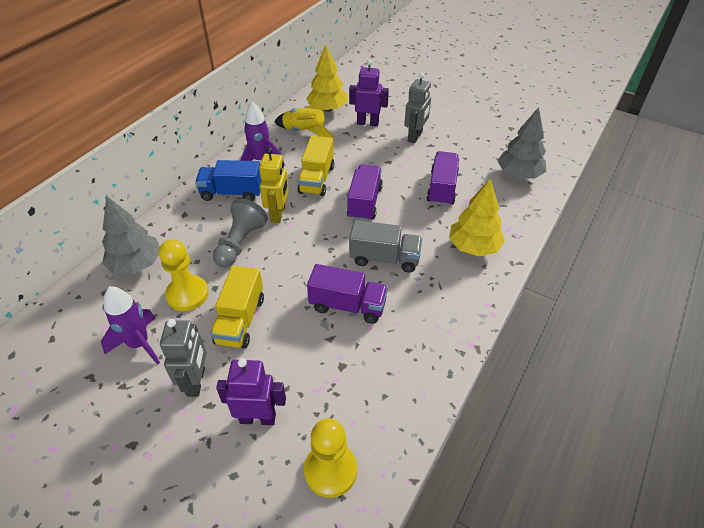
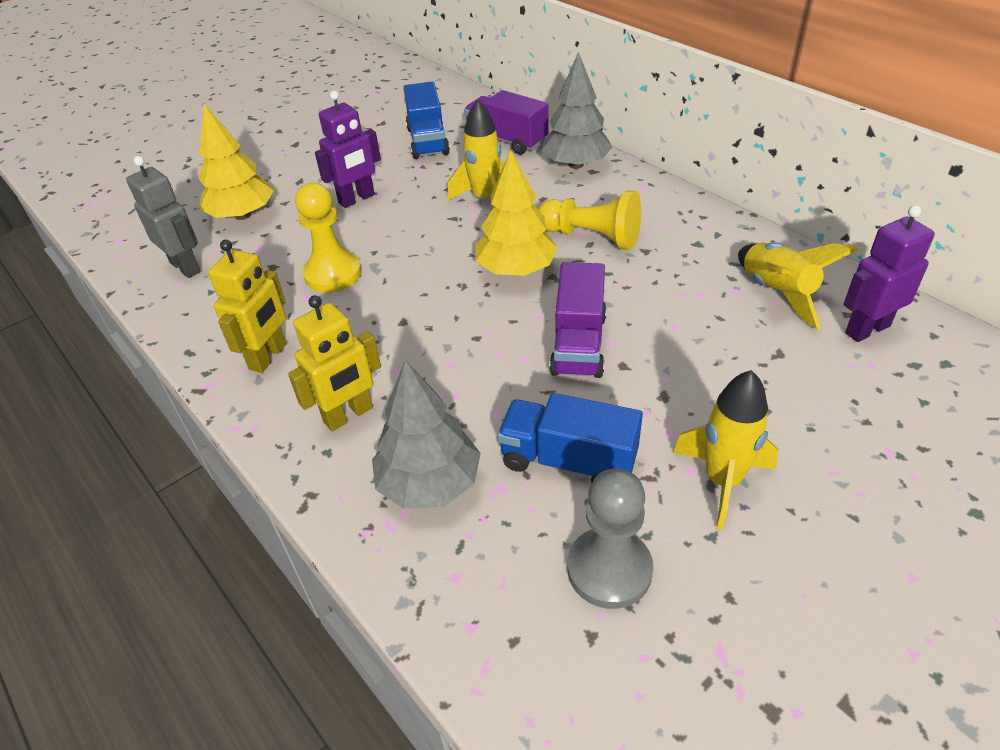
blue truck: [195,160,261,201] = 1 -> [403,82,450,159] [497,393,643,483] = 2
grey robot: [160,319,206,397] [404,73,431,143] = 2 -> [126,156,201,278] = 1
grey truck: [349,220,422,273] = 1 -> none = 0
purple rocket: [101,286,160,365] [240,102,285,165] = 2 -> none = 0
purple truck: [307,264,388,324] [347,164,383,221] [427,151,459,206] = 3 -> [464,90,549,155] [549,262,607,378] = 2
yellow robot: [259,148,289,223] = 1 -> [208,240,286,373] [288,295,381,431] = 2
yellow rocket: [274,95,334,138] = 1 -> [447,99,505,207] [673,370,779,530] [738,242,858,329] = 3
yellow truck: [210,266,264,348] [297,136,334,196] = 2 -> none = 0

